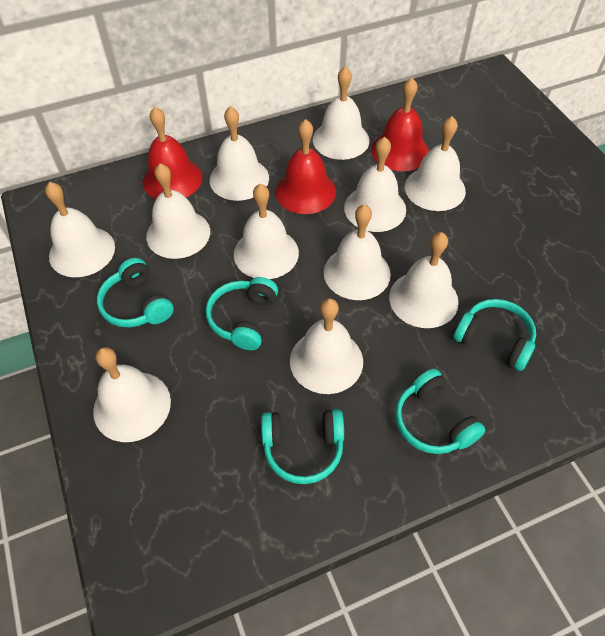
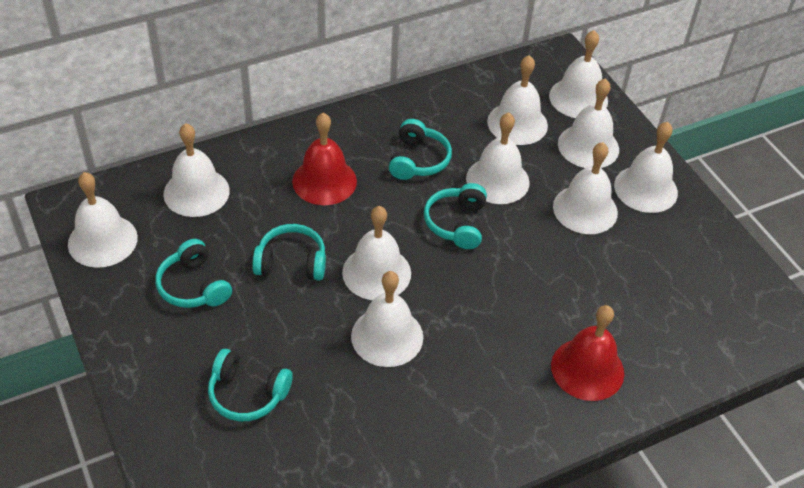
red bell: [142,107,202,199] [275,119,336,214] [371,78,429,171] = 3 -> [292,113,357,205] [551,305,624,401] = 2
white bell: [45,182,115,277] [93,347,171,442] [146,163,210,259] [210,106,269,201] [234,184,299,279] [290,298,363,394] [313,66,369,160] [324,204,391,300] [344,136,406,232] [389,232,459,328] [405,116,466,211] = 11 -> [68,172,138,268] [163,123,230,217] [342,206,411,300] [351,271,423,367] [466,112,530,204] [487,55,548,145] [549,30,608,118] [553,142,618,234] [558,78,619,168] [614,122,678,213] = 10

